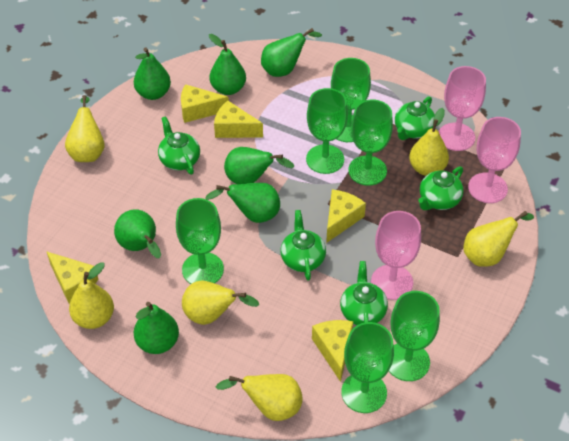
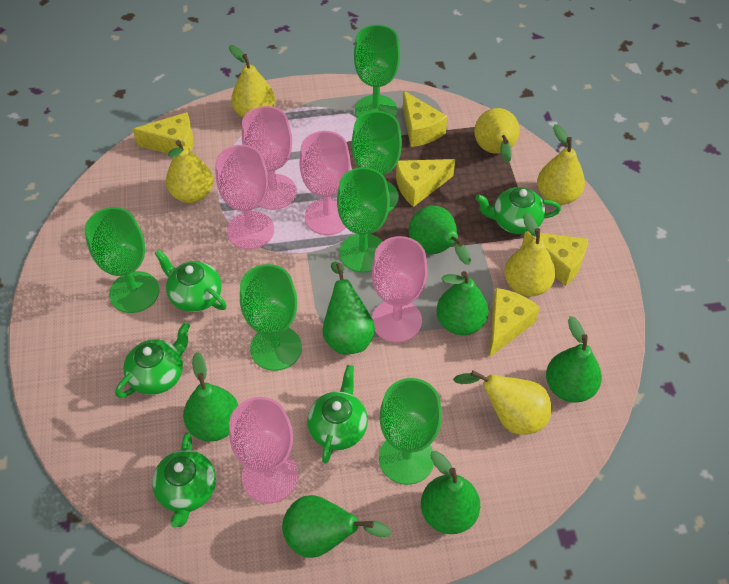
pink goblet: [371,211,421,300] [439,66,486,151] [468,117,521,203] = 3 -> [216,145,274,249] [229,397,298,503] [242,106,297,210] [299,131,351,235] [372,236,428,342] = 5

